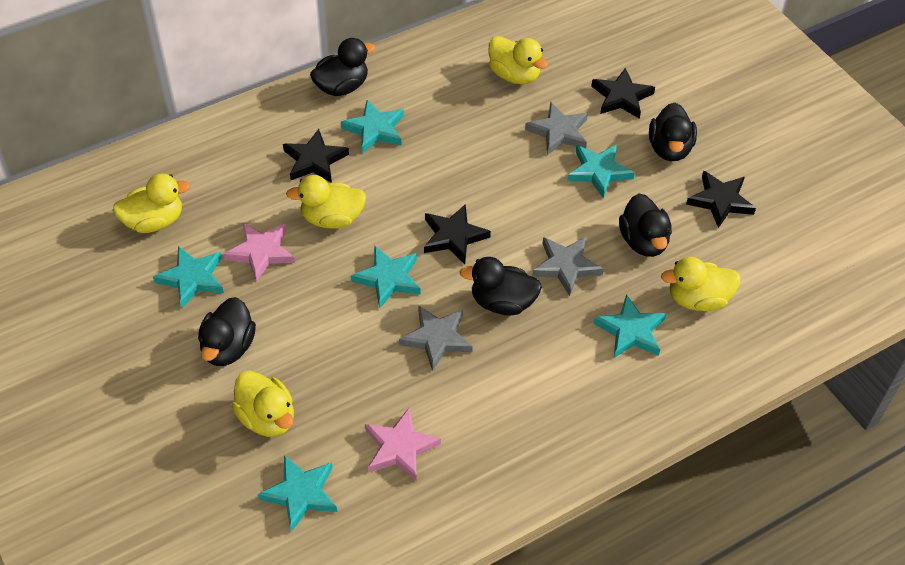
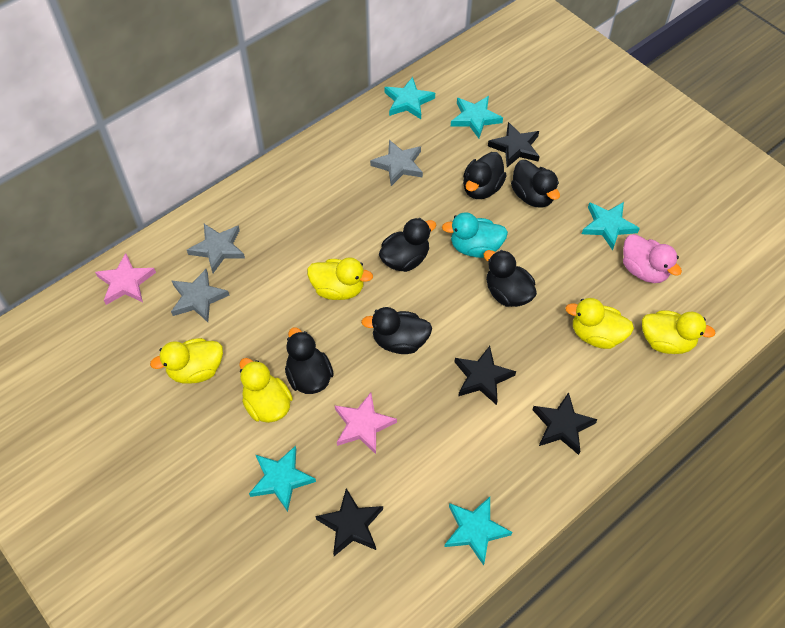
black duck: [198,297,256,366] [310,38,375,96] [460,257,542,316] [619,193,672,257] [649,103,697,161] = 5 -> [285,327,334,394] [361,307,432,354] [379,218,436,272] [463,152,507,199] [484,250,537,307] [511,160,560,208] = 6
pink duck: none = 0 -> [623,234,682,283] = 1
turquoise duck: none = 0 -> [442,212,508,258] = 1
turquoise star: [153,246,224,308] [258,455,337,532] [341,100,404,153] [351,246,421,309] [567,144,635,198] [593,294,667,358] = 6 -> [249,446,316,512] [384,77,435,119] [444,497,512,566] [451,96,503,138] [582,202,640,250] = 5

